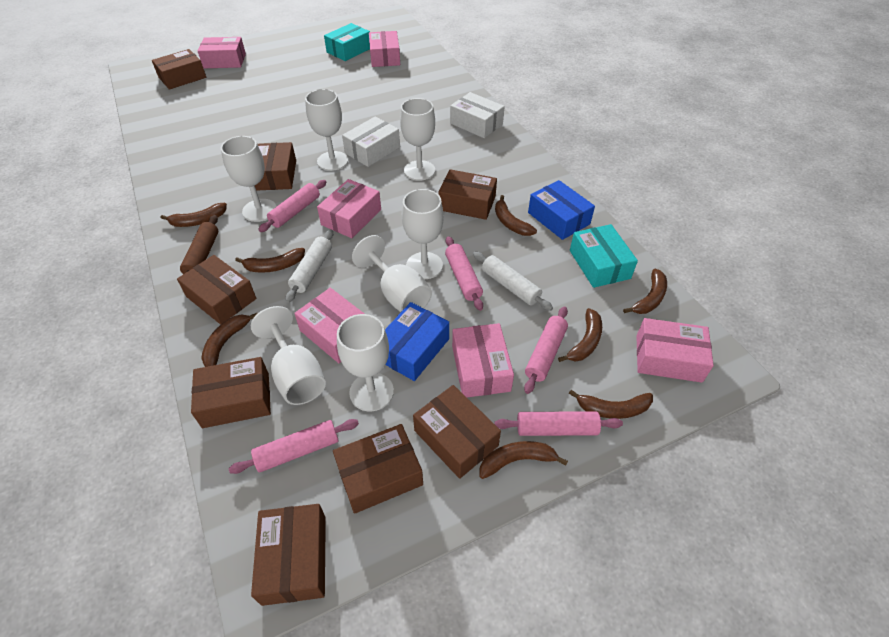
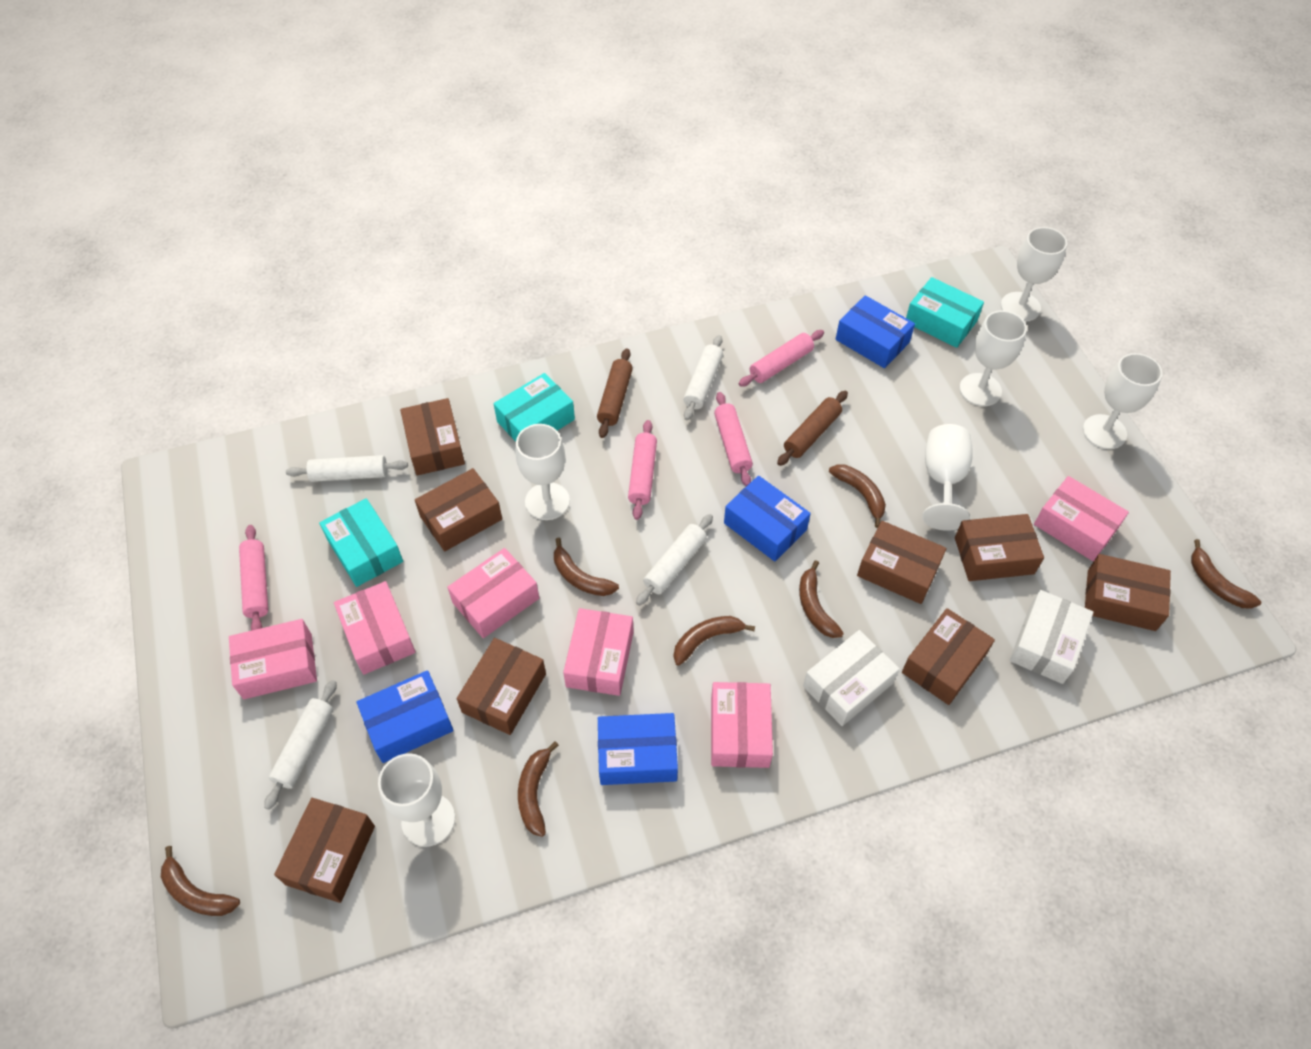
blue box: [385,302,449,381] [528,180,595,240] = 2 -> [357,670,454,763] [598,713,678,785] [724,476,811,561] [836,295,915,368] = 4
brown banana: [160,203,227,227] [201,313,258,367] [235,248,305,273] [480,441,568,479] [495,195,537,236] [558,308,602,362] [569,390,653,419] [623,269,667,314] = 8 -> [161,846,240,916] [518,741,559,837] [554,538,619,596] [674,616,755,666] [799,560,844,638] [829,465,886,528] [1191,539,1261,609] = 7
brown rolling pin: [180,215,218,274] = 1 -> [597,348,633,438] [777,391,848,466] = 2
pink rolling pin: [229,419,359,474] [258,180,327,232] [445,236,483,311] [494,411,623,436] [524,307,568,394] = 5 -> [239,525,268,630] [628,420,657,520] [714,392,753,486] [739,330,824,387] = 4
turquoise box: [324,23,370,61] [570,224,638,288] = 2 -> [319,498,403,587] [494,373,575,442] [906,277,984,348] = 3
white goblet: [221,136,277,222] [251,306,326,405] [305,89,348,171] [337,314,394,411] [352,235,432,312] [400,98,435,181] [402,189,444,279] = 7 -> [378,753,455,847] [516,424,570,520] [922,424,973,531] [959,310,1027,406] [1001,227,1067,322] [1083,353,1163,449] = 6
white rolling pin: [286,230,333,302] [473,251,553,311] = 2 -> [264,680,337,810] [286,455,408,482] [636,514,713,606] [683,335,723,420] = 4

